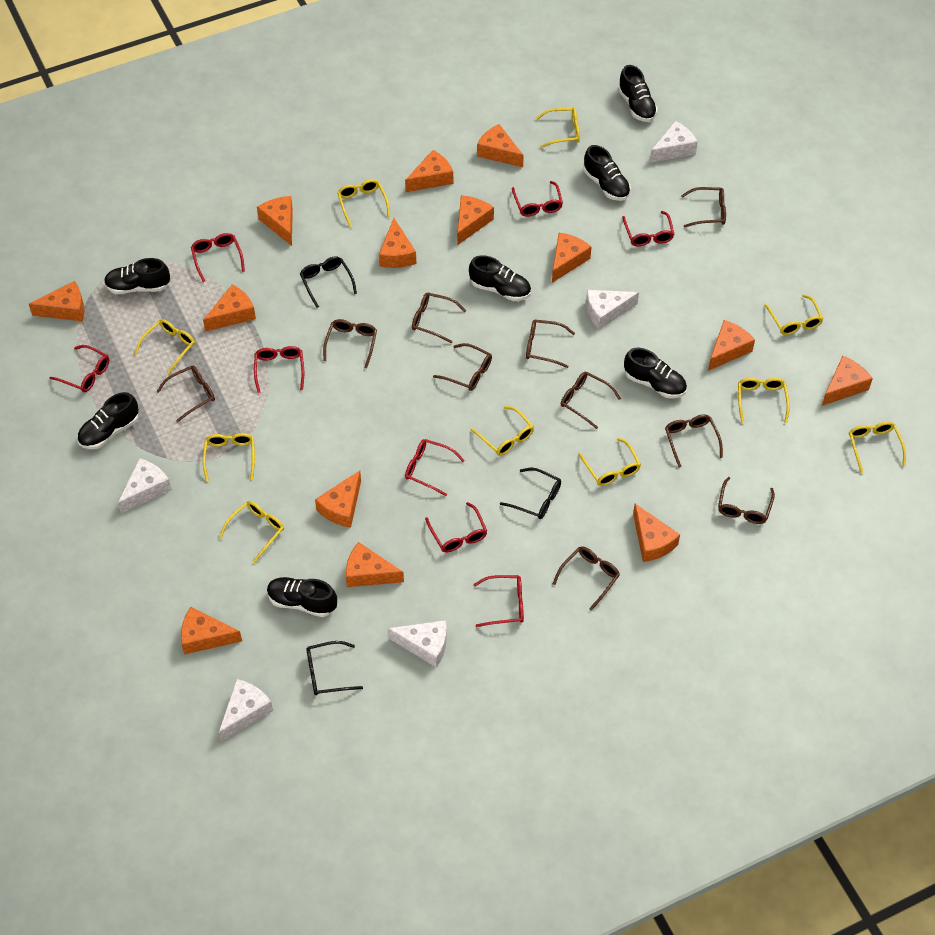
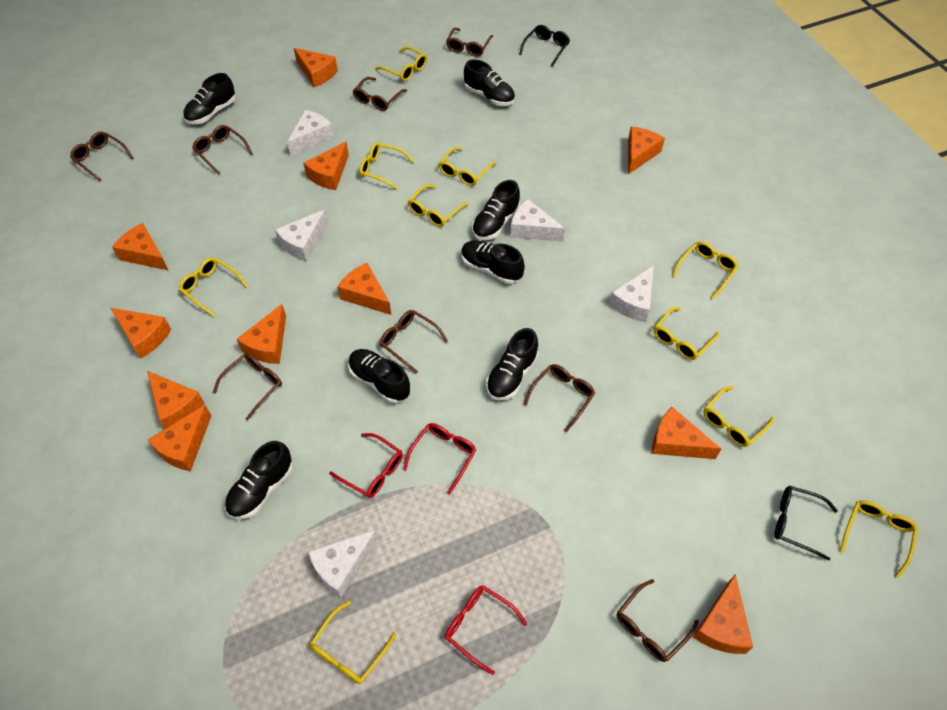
black glasses: [300,256,357,308] [306,641,363,695] [500,468,561,519] = 3 -> [519,25,570,67] [775,486,838,561] = 2
brown glasses: [156,366,215,422] [323,319,377,368] [412,293,466,344] [433,343,492,391] [526,320,575,368] [553,547,620,611] [561,372,621,429] [665,414,723,468] [681,187,726,227] [718,477,775,524] = 10 -> [70,131,133,181] [192,125,253,175] [212,353,282,421] [353,77,407,111] [379,310,448,373] [446,28,493,57] [523,364,595,432] [617,579,699,662] = 8
orange cheese: [29,281,84,321] [181,607,242,655] [203,284,256,332] [257,196,293,246] [315,470,361,528] [346,542,404,587] [379,218,416,268] [405,150,453,192] [457,195,494,245] [477,124,524,167] [552,233,591,283] [633,504,680,562] [708,320,755,371] [822,356,873,406] = 14 -> [111,308,171,359] [112,223,169,271] [147,371,205,429] [148,405,211,471] [237,304,286,364] [294,48,338,87] [303,142,349,190] [337,263,391,315] [628,127,665,174] [652,407,721,459] [693,574,753,654] = 11
red glasses: [49,345,109,392] [191,233,245,282] [254,346,304,393] [405,439,465,496] [425,502,487,552] [473,575,524,627] [512,181,563,217] [622,211,674,247] = 8 -> [329,433,403,498] [403,423,476,495] [445,585,528,675] = 3

